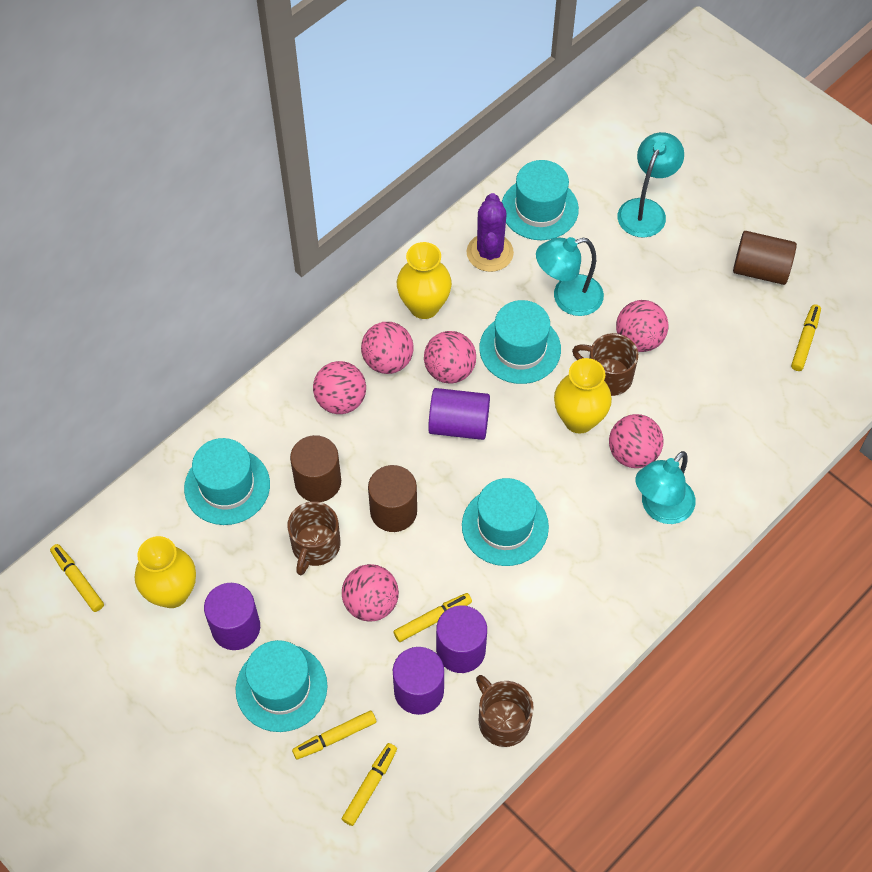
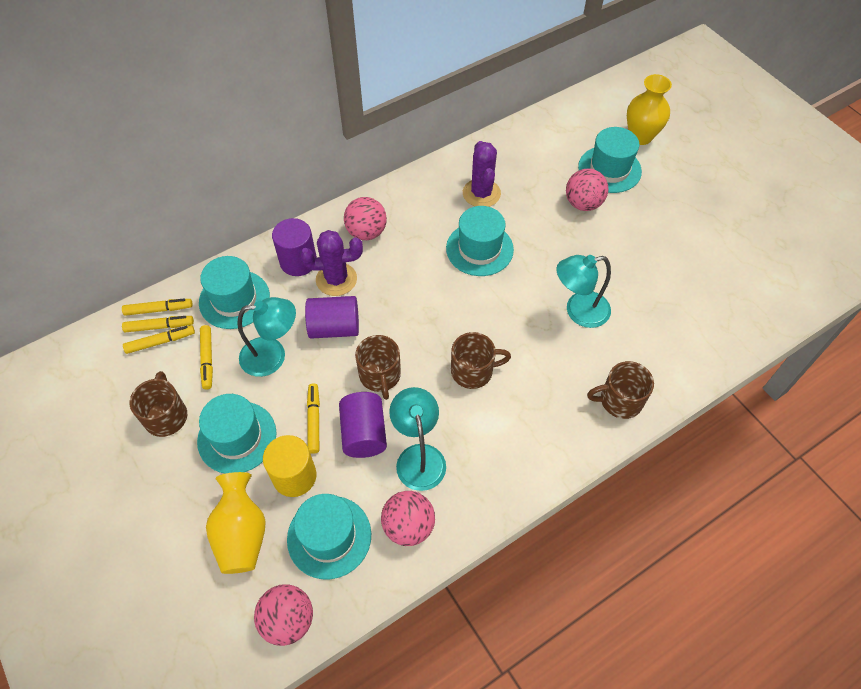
brown cylinder: [290,435,341,502] [368,465,417,532] [733,231,797,285] = 3 -> none = 0
brown mug: [287,501,340,575] [476,675,534,747] [572,333,638,396] = 3 -> [130,371,187,437] [355,335,401,400] [451,332,511,389] [587,361,654,419] = 4
pink ball: [313,361,366,414] [342,564,399,622] [361,322,414,374] [424,331,476,383] [609,414,664,468] [616,300,669,352] = 6 -> [254,584,313,646] [344,197,387,240] [381,491,435,546] [566,168,609,211] = 4
purple cactus: [467,193,514,272] = 1 -> [300,230,363,296] [463,141,501,207] = 2
purple cylinder: [204,583,260,650] [393,647,444,715] [428,388,490,440] [436,605,487,673] = 4 -> [272,218,317,276] [305,296,359,339] [339,392,387,458] = 3
yellow cylinder: none = 0 -> [263,435,316,497] = 1
yellow vase: [134,536,196,608] [397,242,452,319] [554,358,612,434] = 3 -> [206,472,266,574] [627,74,672,145] = 2

